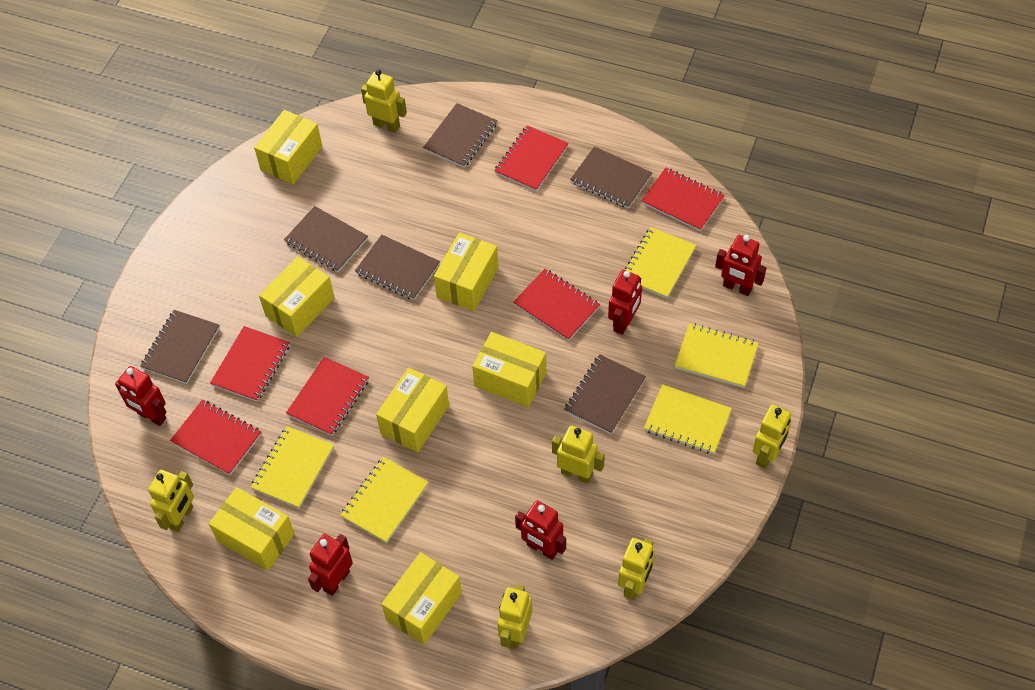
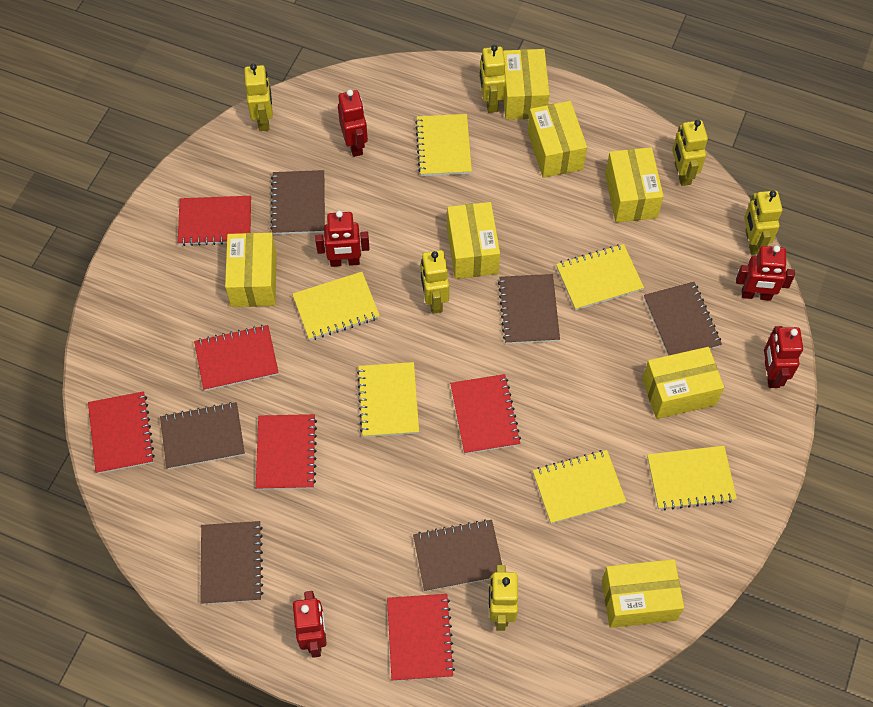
yellow notebook: [251,426,334,508] [340,457,429,543] [625,227,696,299] [644,384,732,455] [675,323,759,388] = 5 -> [292,272,380,340] [357,362,419,437] [415,114,472,176] [533,450,626,524] [556,244,644,310] [647,446,737,510] = 6

